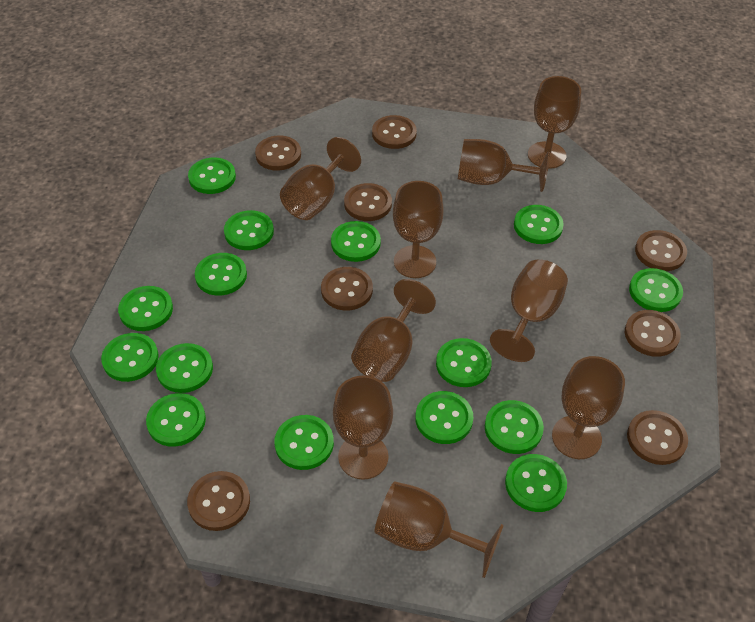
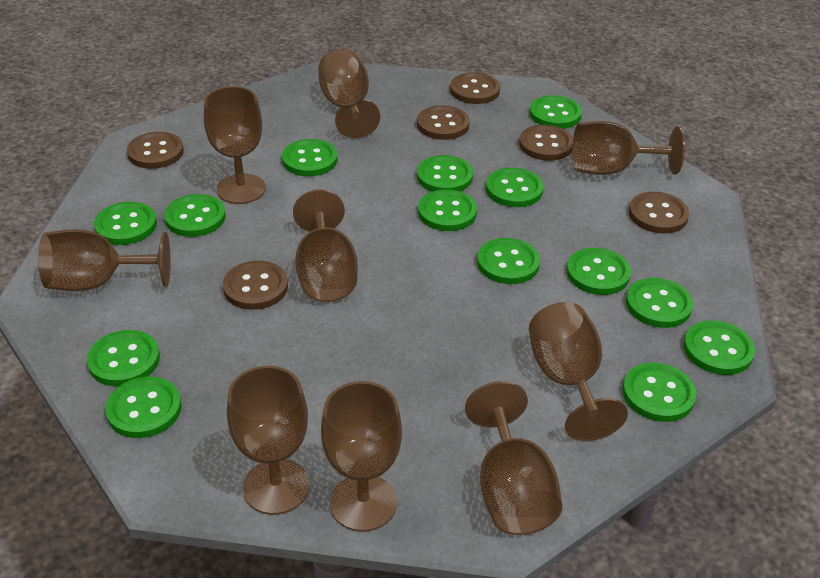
brown button: [187,471,250,531] [255,135,301,171] [321,267,373,311] [344,183,392,221] [372,115,417,149] [625,310,681,357] [627,410,688,465] [635,230,687,271] = 8 -> [127,132,184,169] [223,261,288,310] [417,105,470,140] [450,72,500,104] [519,125,573,161] [629,192,689,234] = 6
green button: [101,333,159,382] [118,286,173,331] [146,393,206,447] [156,343,213,393] [188,157,236,194] [195,253,247,296] [224,210,274,250] [274,415,334,470] [331,221,381,262] [415,391,473,444] [436,338,492,387] [485,400,544,454] [505,454,567,512] [514,205,564,244] [629,268,683,312] = 15 -> [87,330,160,386] [94,202,157,245] [105,377,182,438] [164,194,226,237] [282,139,337,176] [417,155,473,192] [418,189,477,231] [477,238,540,284] [486,168,543,207] [530,95,582,129] [567,248,631,295] [623,363,696,422] [626,278,693,328] [684,320,755,375] = 14

